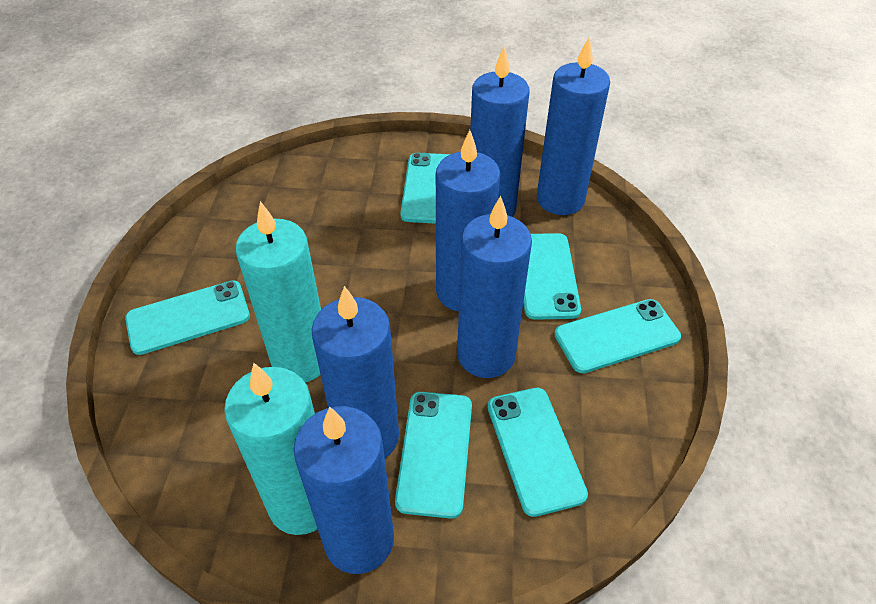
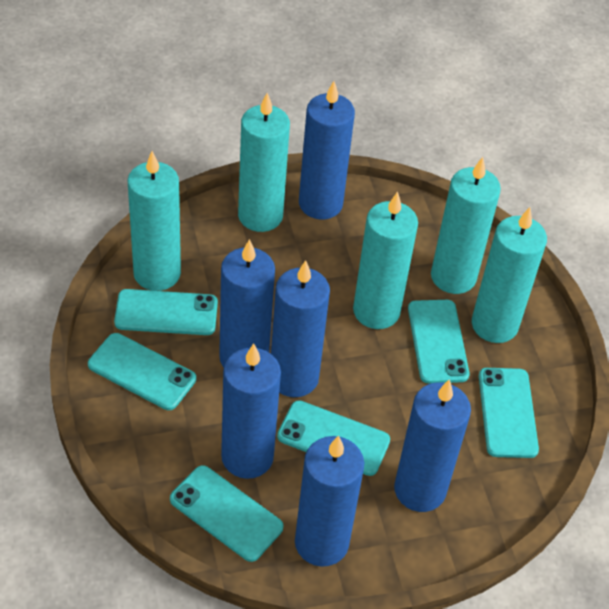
turquoise candle: [224,363,318,535] [236,201,321,382] = 2 -> [127,151,181,291] [238,93,290,232] [353,191,418,329] [431,157,501,294] [472,207,547,343] = 5

